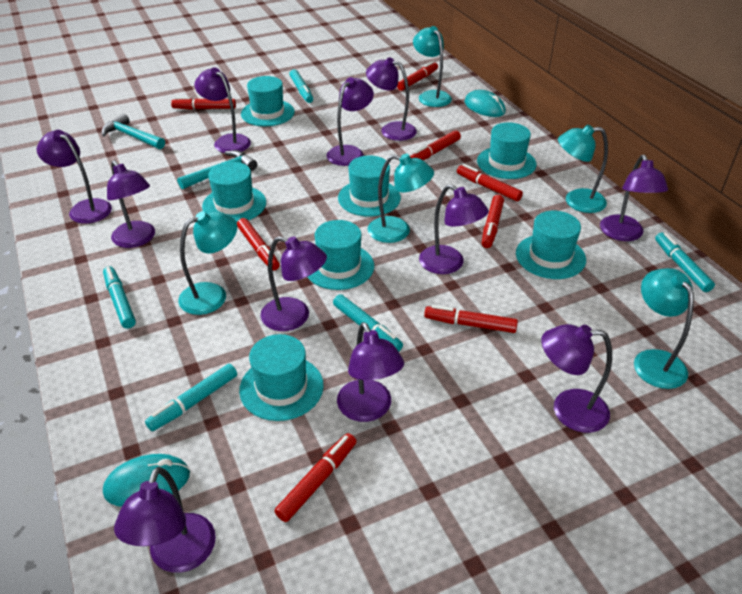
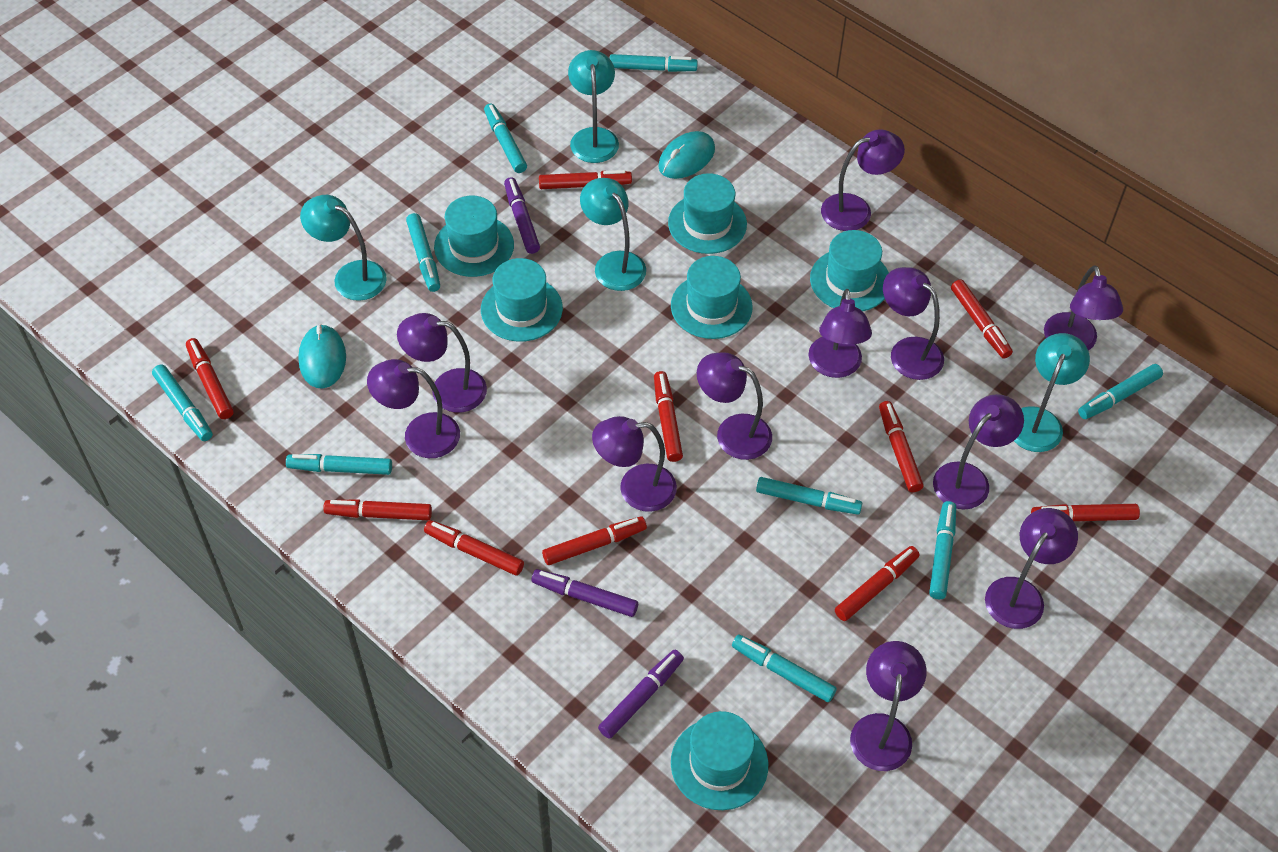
purple marker: none = 0 -> [504,177,540,254] [531,569,638,617] [598,650,684,739] = 3
red marker: [171,97,236,110] [237,218,280,271] [274,433,356,522] [397,61,438,91] [410,130,461,160] [424,305,518,333] [457,164,523,201] [482,195,504,248] = 8 -> [186,338,234,419] [323,499,432,520] [424,520,524,576] [539,170,632,189] [542,517,647,565] [654,371,683,462] [835,546,920,621] [879,401,924,492] [951,279,1013,359] [1031,504,1140,521] = 10
turquoise hammer: [102,113,165,149] [177,150,257,189] = 2 -> none = 0
turquoise hat: [202,162,266,222] [239,334,324,421] [241,76,295,126] [308,220,374,290] [338,155,401,217] [477,122,536,179] [516,211,586,279] = 7 -> [434,196,514,277] [481,258,563,342] [668,173,747,254] [671,256,753,339] [671,711,768,810] [810,230,889,311] = 6
turquoise lamp: [178,211,237,315] [367,154,434,243] [413,26,452,107] [558,125,608,213] [634,268,694,389] = 5 -> [300,195,387,301] [568,50,619,163] [580,178,646,291] [1014,333,1090,452] = 4
turquoise marker: [103,266,136,329] [145,364,237,431] [290,69,313,103] [333,294,403,352] [655,232,715,292] = 5 -> [152,364,213,441] [286,454,392,475] [406,213,440,292] [484,103,527,173] [610,54,698,72] [732,635,837,702] [756,477,862,515] [929,501,956,599] [1078,364,1163,419] = 9

